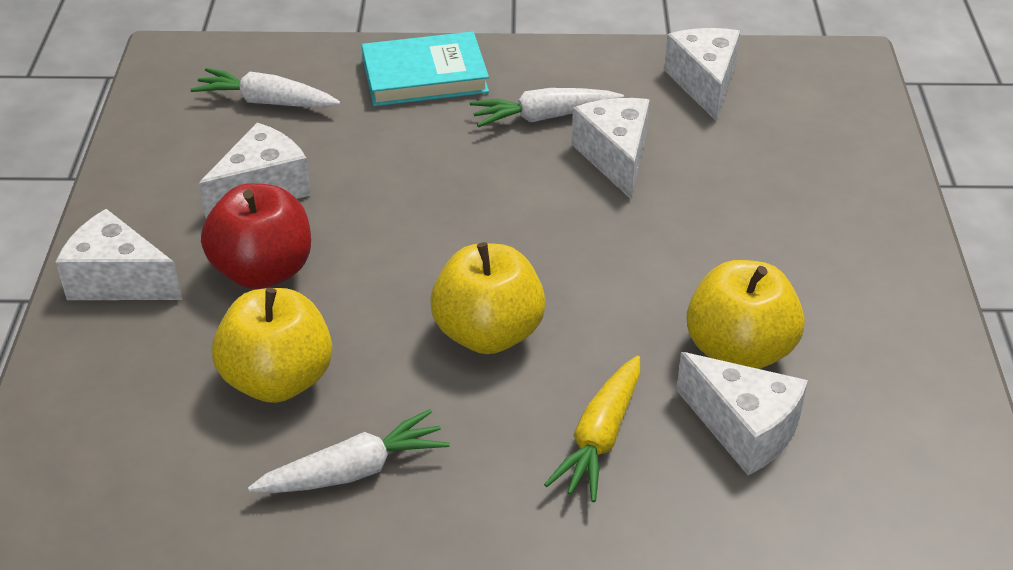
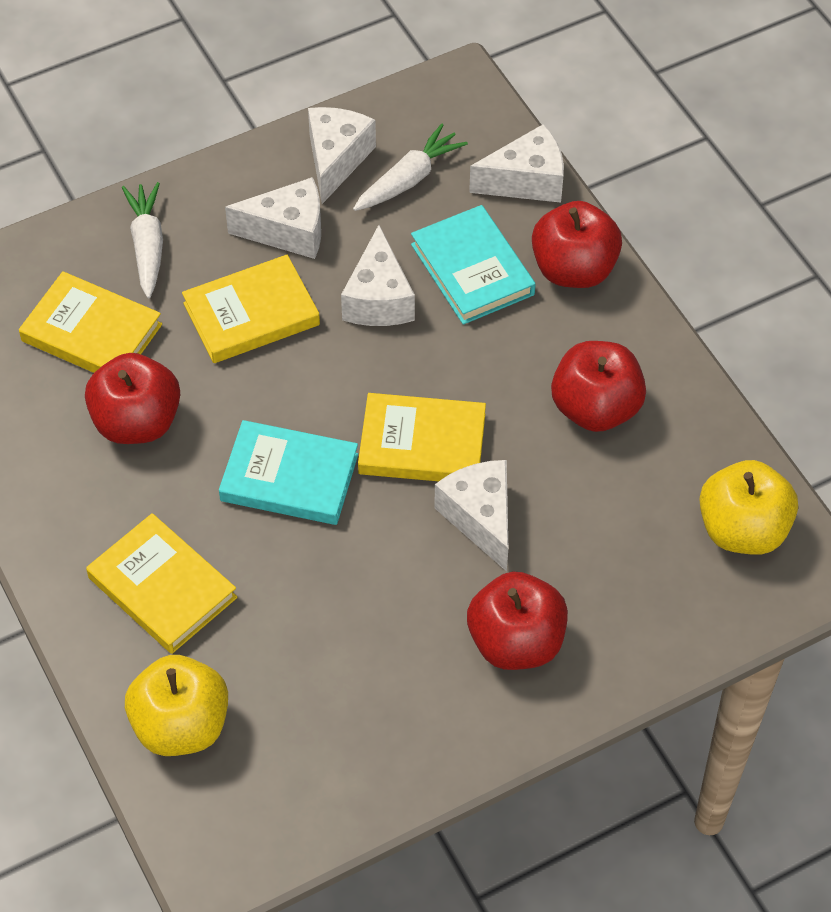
red apple: [201,183,311,289] = 1 -> [85,353,180,444] [467,572,568,670] [532,201,622,288] [551,341,646,432] = 4
turquoise book: [362,31,489,106] = 1 -> [219,420,358,525] [411,205,536,325] = 2
white carrot: [191,68,340,108] [248,409,450,493] [470,88,624,127] = 3 -> [122,182,163,298] [353,124,468,211] = 2
yellow apple: [212,288,332,403] [430,242,546,354] [686,260,805,369] = 3 -> [125,655,228,756] [699,460,798,555] = 2
yellow book: none = 0 -> [19,271,162,373] [86,513,237,654] [182,255,320,363] [358,393,486,481] = 4
yellow carrot: [544,356,640,502] = 1 -> none = 0

